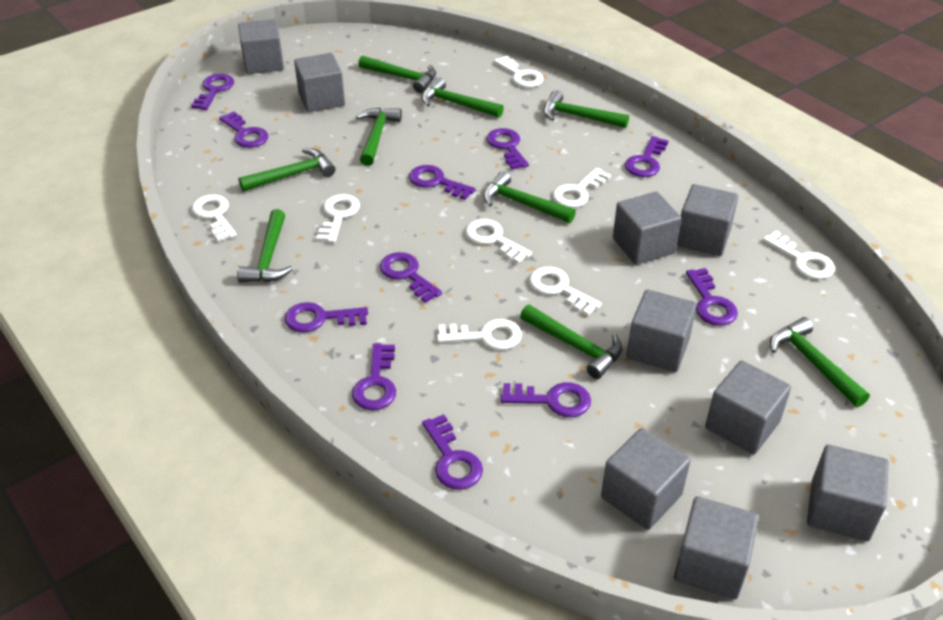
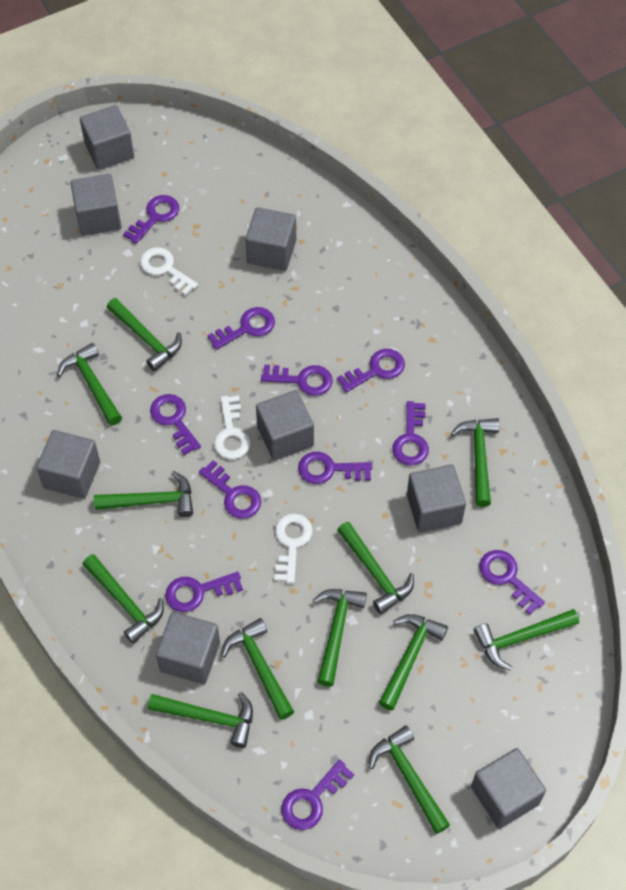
green hammer: [237,209,293,282] [238,148,335,191] [356,108,402,166] [358,55,436,93] [422,77,504,118] [483,171,576,223] [520,305,623,379] [543,90,629,128] [770,317,870,407] = 9 -> [57,343,122,426] [82,554,164,644] [94,471,193,517] [107,298,182,371] [148,692,253,748] [221,618,294,720] [313,589,367,687] [337,522,414,614] [369,725,450,834] [379,614,448,711] [451,418,500,507] [474,609,579,671] = 12
grey cube: [238,19,284,74] [294,53,345,112] [601,428,690,530] [613,191,682,265] [627,289,697,372] [674,496,759,599] [677,184,738,256] [705,360,791,454] [807,445,889,541] = 9 -> [36,430,100,499] [71,174,122,236] [80,105,134,170] [156,612,220,684] [245,207,296,271] [256,390,314,461] [407,465,466,533] [471,748,546,829] = 8
white key: [192,194,237,242] [316,194,360,243] [437,319,522,350] [465,219,532,263] [494,55,543,88] [529,267,602,316] [552,168,611,208] [763,231,835,279] = 8 -> [140,247,198,296] [214,396,250,459] [274,514,313,584] = 3

